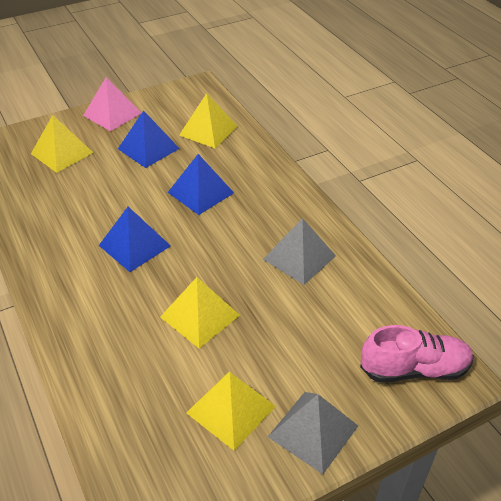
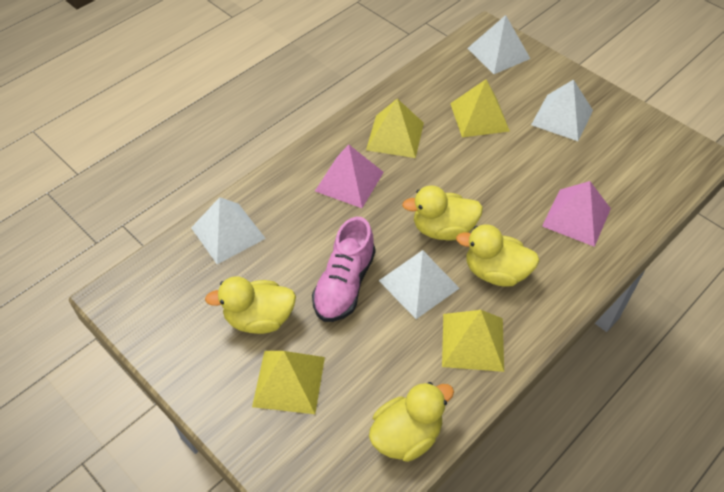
blue pyramid: [99,207,171,272] [118,110,180,168] [168,154,234,215] = 3 -> none = 0
grey pyramid: [263,218,336,285] [268,392,358,474] = 2 -> none = 0
pink pyramid: [83,77,141,131] = 1 -> [315,145,384,208] [542,181,611,247] = 2
white pyramid: none = 0 -> [191,197,266,264] [379,250,460,319] [467,15,531,74] [531,79,593,141] = 4
yellow duck: none = 0 -> [205,276,296,334] [369,382,454,462] [402,185,483,240] [456,224,539,286] = 4

